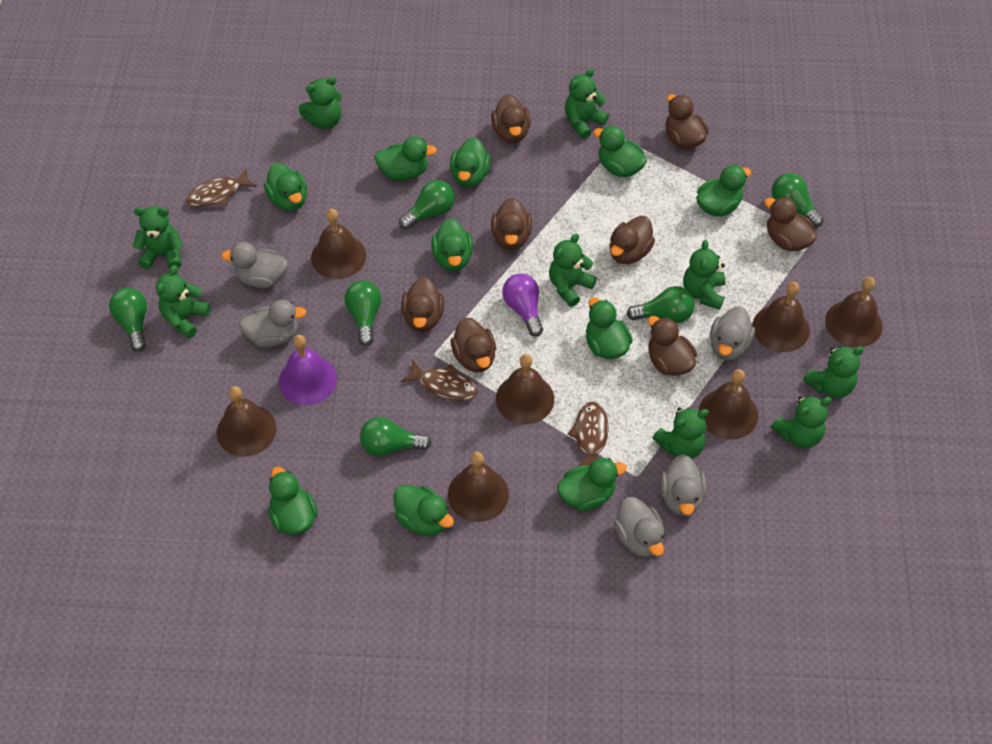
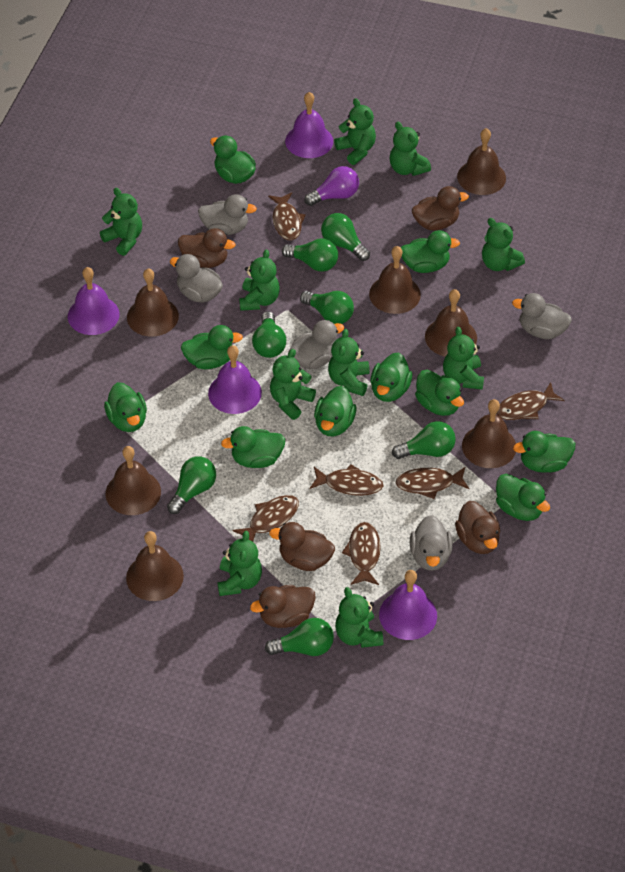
brown duck: [401,277,444,332] [451,317,496,372] [491,94,531,143] [491,198,532,250] [610,216,655,264] [648,316,697,376] [665,94,709,149] [764,197,817,251] = 8 -> [178,228,235,268] [250,585,316,628] [269,522,335,571] [412,186,469,231] [455,501,500,554] = 5
brown fish: [186,169,257,207] [401,359,477,401] [567,402,609,467] = 3 -> [233,495,299,542] [268,192,306,241] [310,464,383,496] [342,522,381,585] [396,467,469,499] [497,382,564,420] = 6
green light bulb: [109,288,147,352] [344,280,381,346] [360,417,432,456] [399,180,455,230] [627,286,695,323] [772,173,824,227] = 6 -> [167,456,216,514] [252,311,286,358] [265,618,334,656] [282,238,338,272] [300,291,354,324] [321,213,370,261] [392,421,456,459] = 7
green teddy bear: [133,206,183,270] [156,265,210,339] [298,76,342,129] [549,234,597,307] [565,68,609,139] [652,407,709,459] [683,240,726,310] [771,395,832,448] [803,346,864,399] = 9 -> [100,188,142,256] [217,531,262,596] [239,249,280,311] [270,349,316,420] [328,329,370,396] [334,98,376,165] [335,587,383,648] [389,122,431,176] [443,327,484,390] [482,218,525,271] = 10
purple bell: [279,335,337,405] = 1 -> [68,267,120,335] [208,345,262,414] [285,92,333,158] [379,570,437,640] = 4

